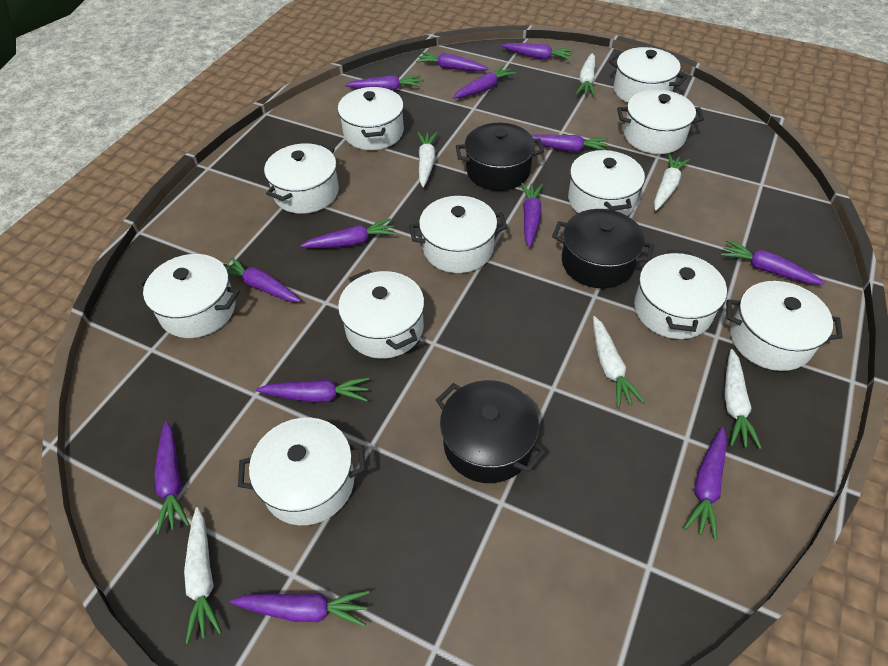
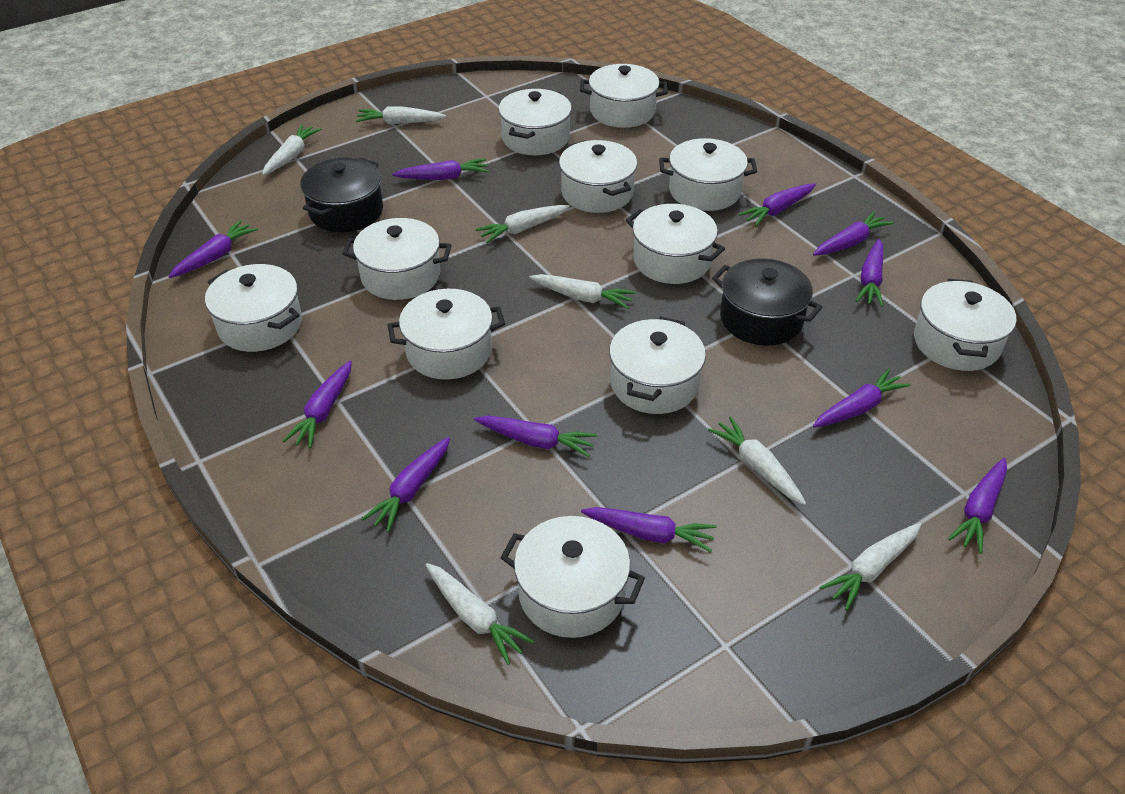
black pot: [436,380,546,483] [456,123,544,191] [552,209,654,288] = 3 -> [300,158,383,232] [712,258,822,346] = 2
purple carrot: [155,422,189,535] [223,257,301,302] [230,590,369,627] [256,377,369,402] [300,218,396,248] [345,75,422,91] [416,52,489,71] [453,65,516,99] [501,43,574,61] [521,183,543,248] [531,134,608,152] [684,427,727,540] [720,240,825,284] = 13 -> [168,220,258,278] [283,360,352,448] [362,437,450,532] [392,158,489,180] [474,416,597,457] [581,507,717,552] [738,183,816,226] [813,211,893,256] [813,368,911,428] [856,239,883,307] [948,458,1007,554] = 11
white carrot: [184,507,222,643] [417,132,438,187] [576,53,595,96] [593,316,645,408] [654,154,690,210] [725,349,762,449] = 6 -> [262,124,321,175] [356,106,446,124] [426,563,535,665] [475,205,570,243] [529,274,636,309] [708,417,806,505] [819,523,921,610] = 7

